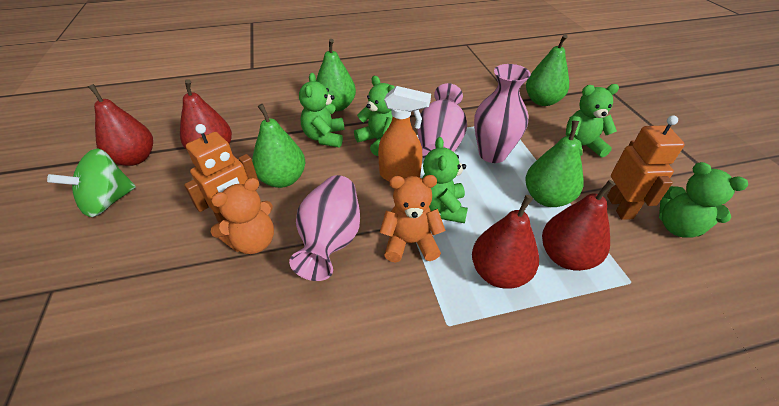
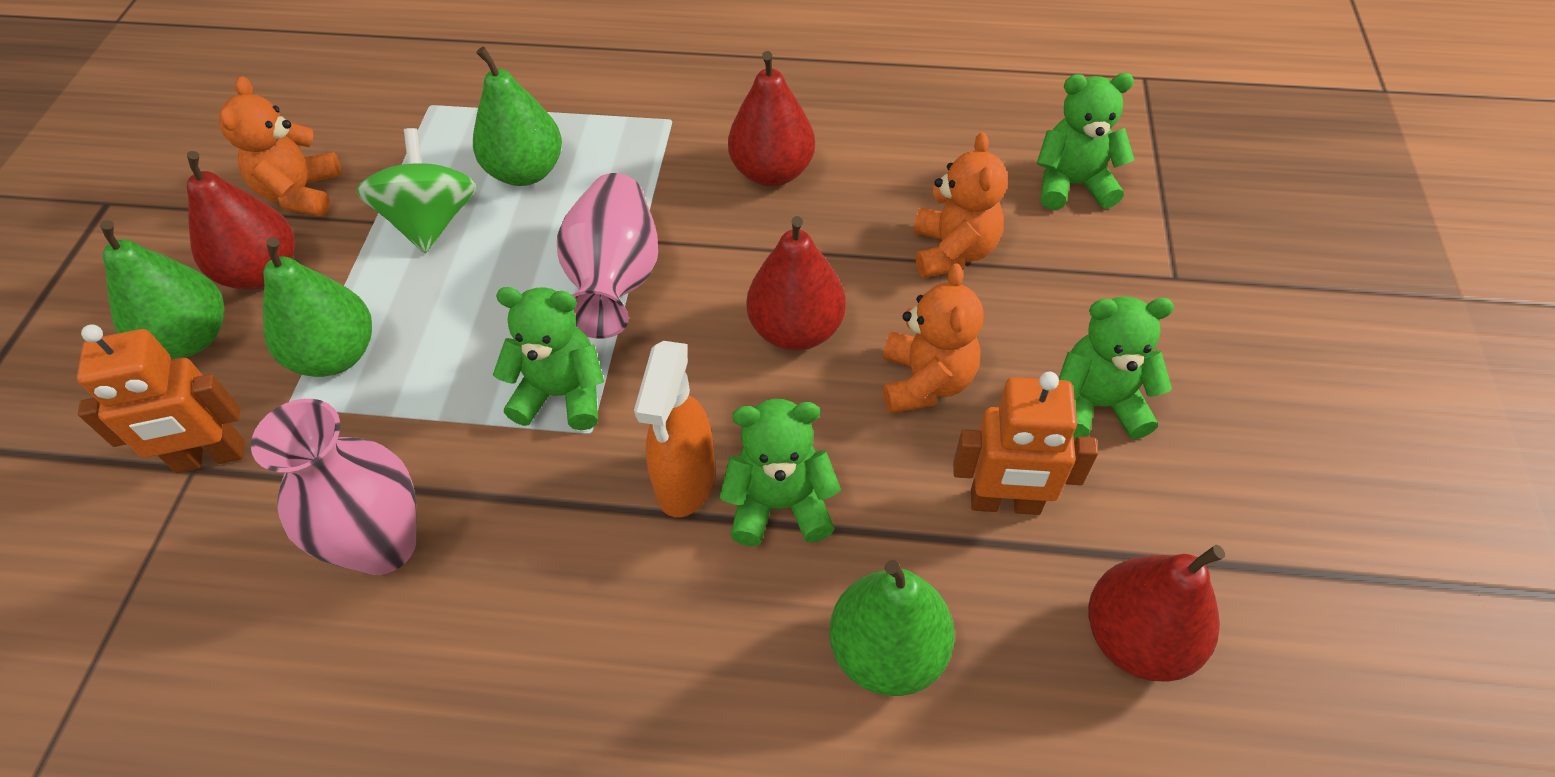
green teddy bear: [299,73,344,147] [354,76,395,156] [422,137,468,223] [566,84,619,157] [659,162,748,237] = 5 -> [493,287,604,430] [719,399,841,546] [1036,73,1134,210] [1059,296,1174,440] = 4
orange teddy bear: [211,178,274,254] [380,175,445,262] = 2 -> [219,76,341,216] [883,263,984,413] [914,132,1008,278] = 3
pink vase: [289,175,360,281] [417,83,467,159] [474,64,531,163] = 3 -> [251,399,416,575] [557,173,658,339] = 2

